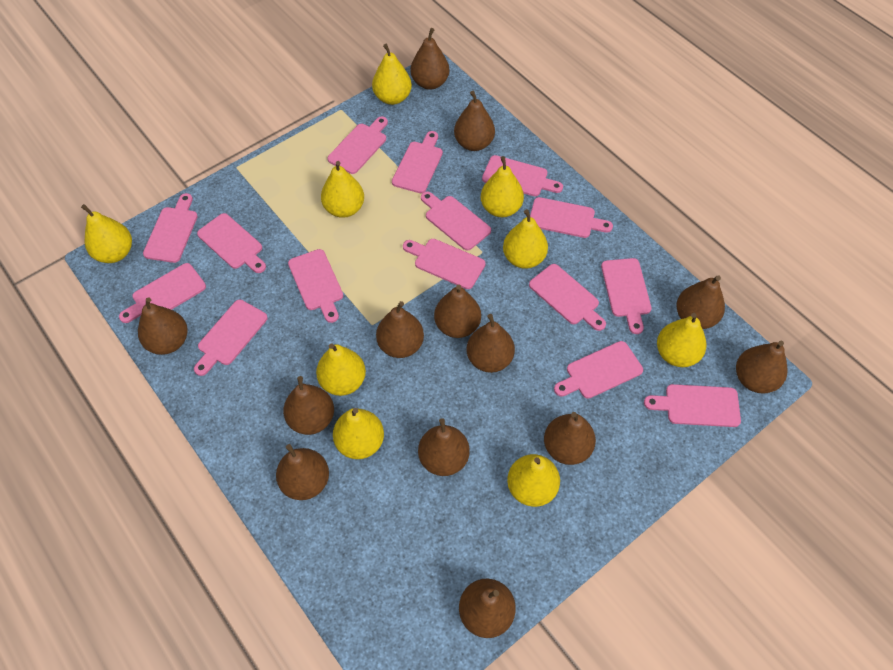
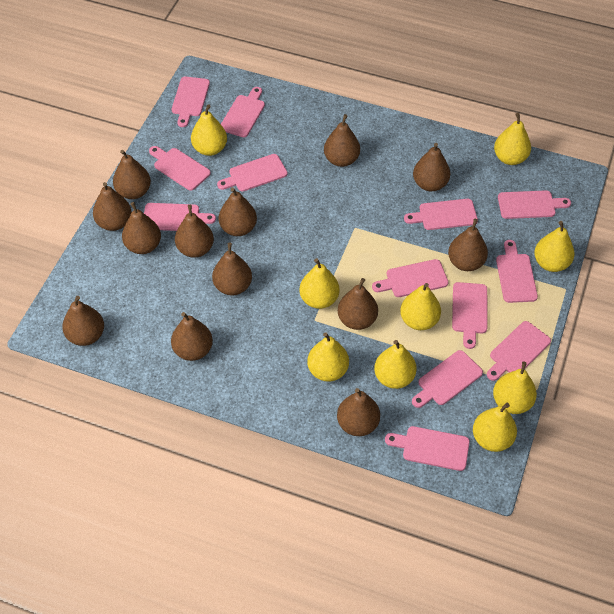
pink cutting board: [119,263,206,323] [143,193,198,263] [194,300,268,376] [197,213,266,273] [288,249,343,323] [327,117,388,174] [392,131,443,193] [403,239,486,289] [421,191,491,251] [482,155,563,196] [529,264,606,331] [530,197,613,238] [554,341,643,399] [601,258,651,334] [644,384,741,427] = 15 -> [144,203,216,231] [149,146,211,191] [172,77,210,127] [217,154,288,192] [221,87,265,137] [372,259,449,297] [385,426,470,471] [404,199,478,230] [412,350,483,408] [452,282,487,349] [487,321,551,381] [496,240,538,303] [498,190,571,219] = 13

